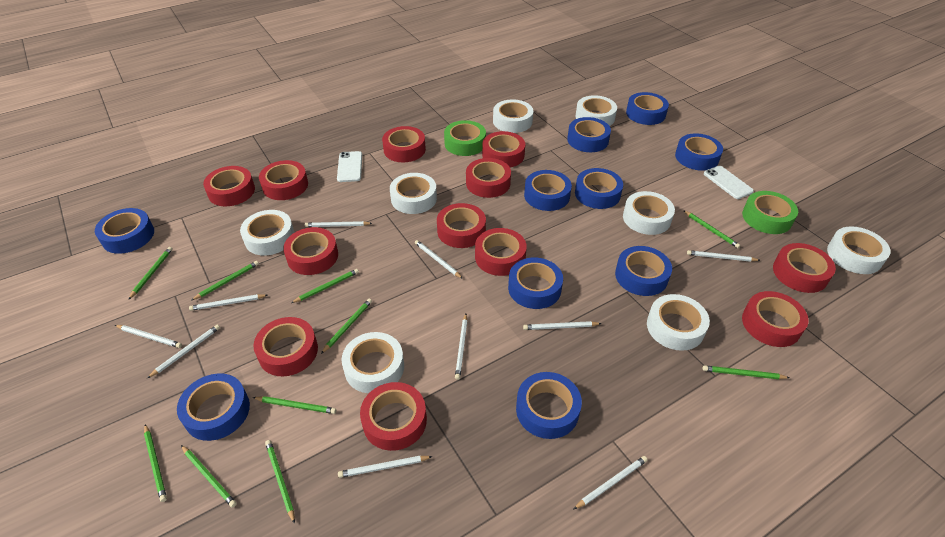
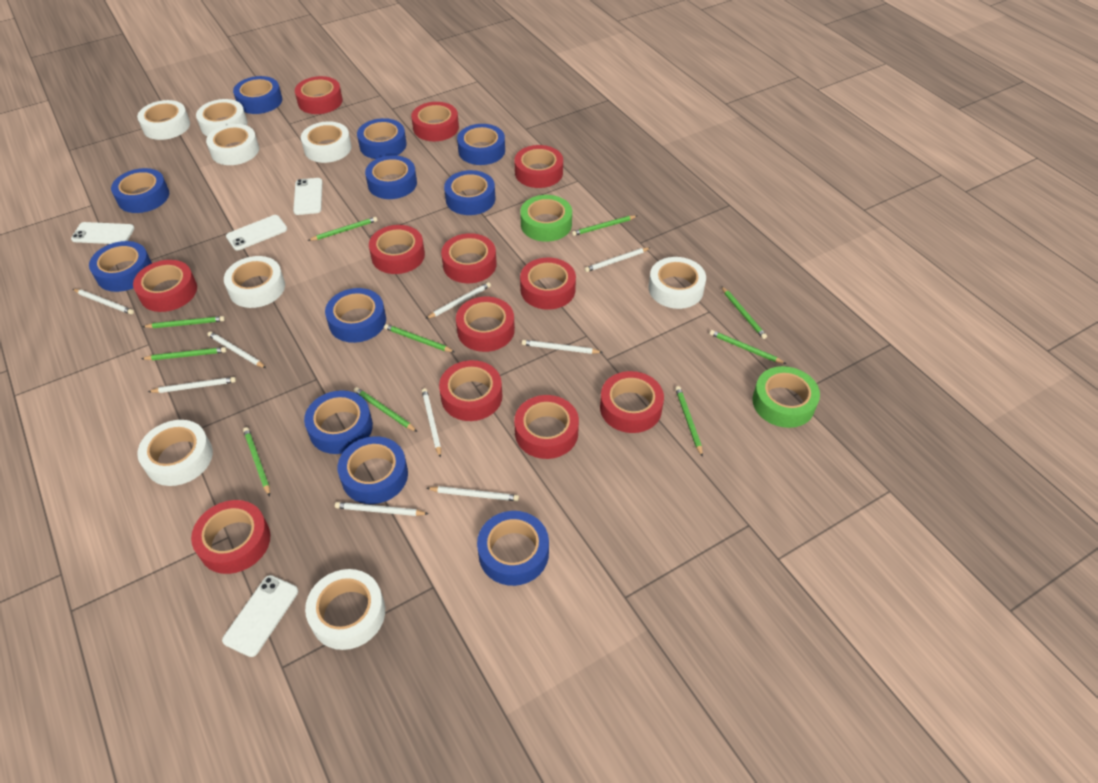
blue tape: [95,208,154,254] [177,373,250,441] [508,257,563,309] [516,372,582,439] [524,170,572,211] [567,117,611,152] [575,168,623,209] [615,246,672,296] [626,92,669,125] [675,133,723,171] = 10 -> [89,241,152,292] [111,168,169,213] [233,76,282,114] [304,390,373,454] [325,288,386,343] [338,436,408,504] [357,118,407,159] [365,155,417,199] [444,170,496,215] [457,124,505,165] [477,511,549,586] = 11
white pencil: [115,325,182,348] [147,325,220,378] [189,294,267,311] [305,221,372,227] [338,456,433,478] [415,240,463,279] [455,314,467,380] [523,321,602,330] [573,456,648,510] [687,250,760,262] = 10 -> [73,289,134,315] [148,377,236,393] [208,331,266,368] [335,502,428,516] [422,388,441,458] [426,282,491,319] [427,486,519,501] [522,340,603,354] [585,247,650,272] = 9
white phone: [337,151,362,182] [704,166,754,199] = 2 -> [71,222,135,244] [222,575,298,657] [226,215,287,251] [293,178,322,215] = 4

